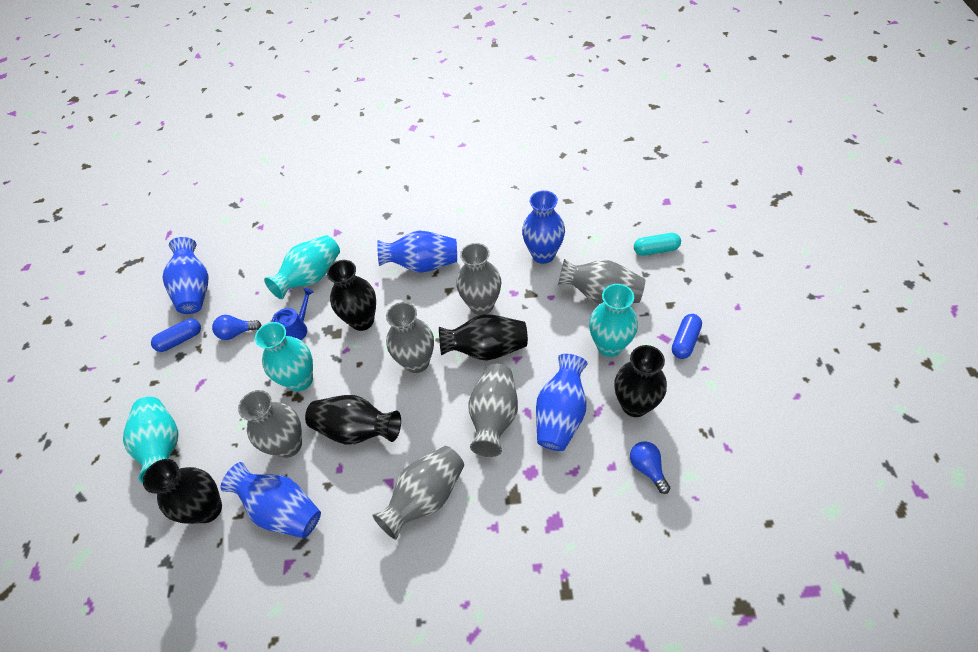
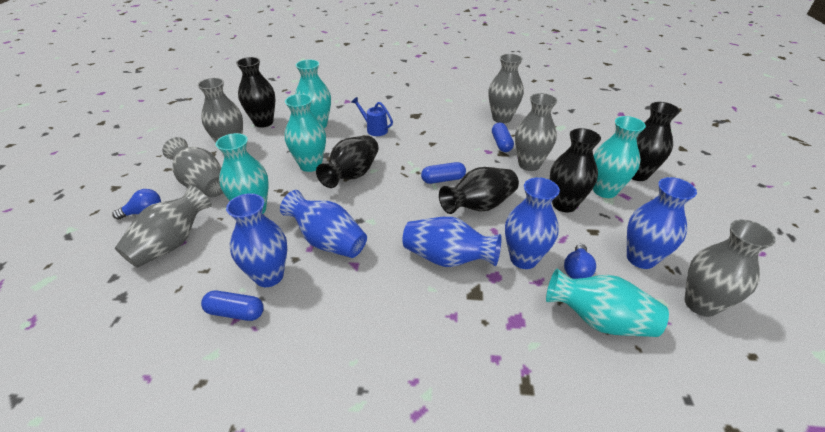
blue capsule: [151,318,201,352] [672,314,702,359] = 2 -> [201,291,264,321] [421,162,466,184] [492,123,514,152] = 3
turquoise capsule: [634,233,681,256] = 1 -> none = 0
turquoise vase: [123,397,178,484] [255,322,313,391] [264,235,340,299] [589,284,638,357] = 4 -> [215,133,269,214] [285,94,326,172] [295,59,331,128] [546,268,669,337] [593,116,646,198] = 5

